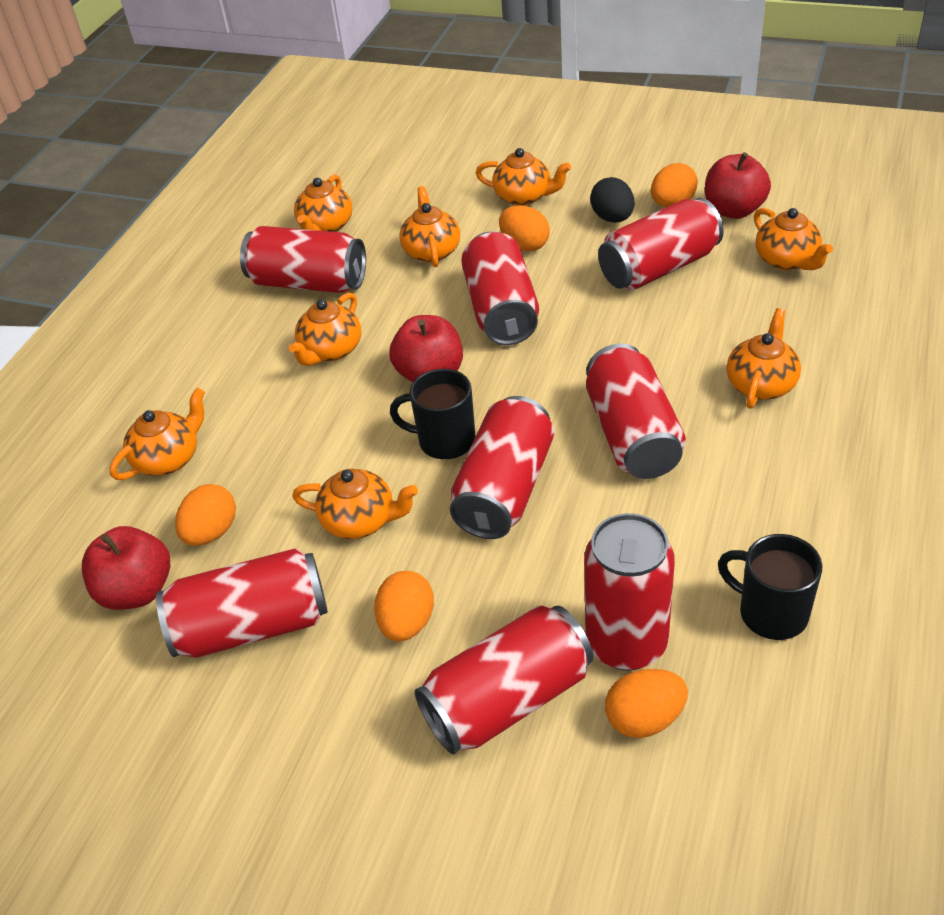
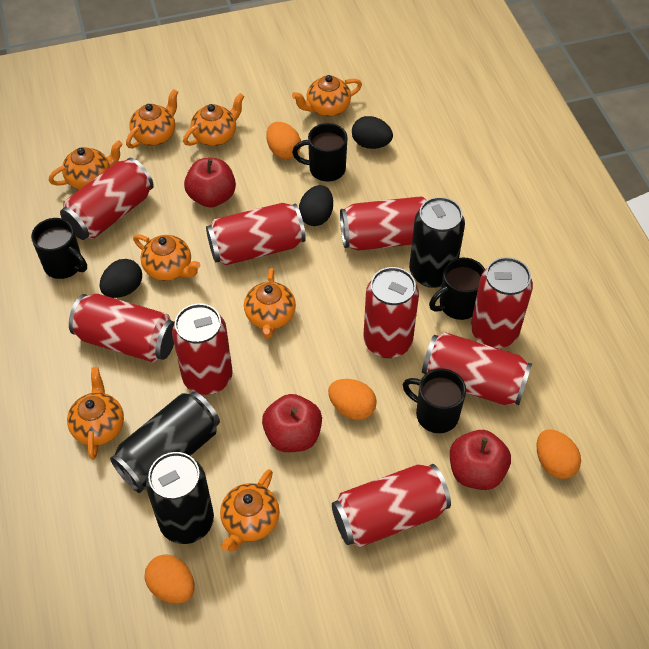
black can: none = 0 -> [110,391,220,493] [146,452,214,544] [409,197,465,288] = 3
black egg: [590,177,634,223] = 1 -> [99,259,142,298] [299,185,333,226] [352,116,393,149] = 3
black mug: [390,369,476,459] [718,534,823,640] = 2 -> [31,218,87,279] [292,123,348,181] [403,368,466,433] [429,258,485,320] = 4
orange egg: [175,484,236,546] [374,571,434,641] [499,205,550,252] [605,669,688,738] [651,163,698,207] = 5 -> [145,554,195,604] [266,122,301,159] [328,379,376,420] [537,429,581,479] = 4
red can: [156,548,328,658] [240,226,366,293] [415,605,593,755] [450,396,554,539] [461,231,539,345] [584,513,675,671] [586,343,686,479] [598,198,724,290] = 8 -> [60,158,154,240] [69,294,175,362] [172,303,233,395] [206,203,306,265] [332,464,451,547] [340,196,427,251] [363,267,419,358] [422,332,532,405] [471,257,533,348] = 9

